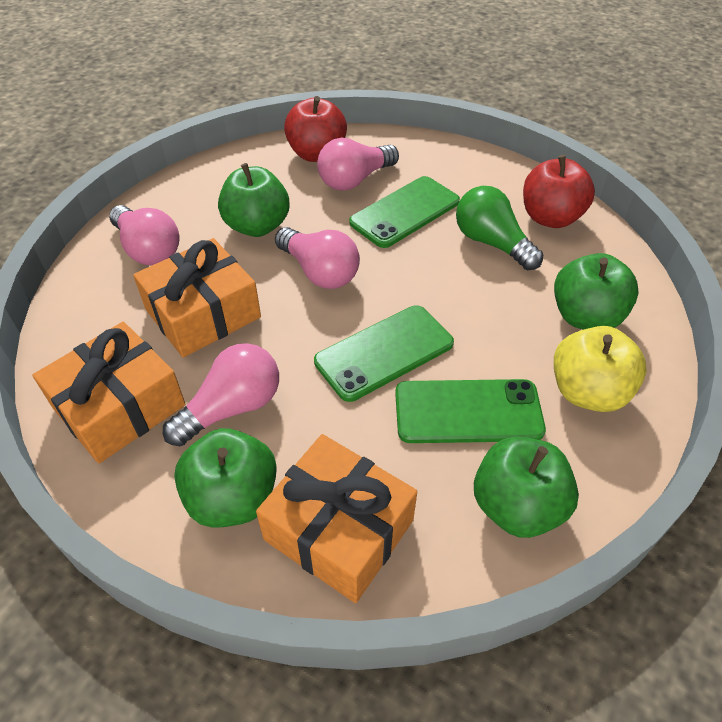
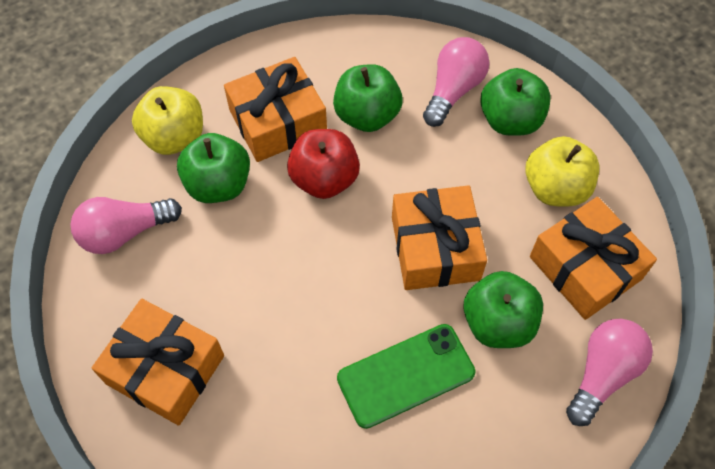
green light bulb: [456,186,543,270] = 1 -> none = 0
green phone: [314,305,454,402] [349,176,460,248] [395,379,546,443] = 3 -> [337,324,476,429] = 1
orange gift: [33,322,185,463] [133,238,261,357] [256,434,417,603] = 3 -> [92,299,224,426] [224,57,327,162] [392,185,487,290] [530,197,657,320] = 4
pink light bulb: [109,205,179,265] [163,343,279,446] [275,227,360,289] [317,138,399,191] = 4 -> [70,197,182,254] [423,37,489,127] [566,319,653,426] = 3
red apple: [284,96,347,162] [523,155,595,228] = 2 -> [287,129,360,199] = 1
yellow apple: [554,326,647,412] = 1 -> [132,86,203,155] [525,136,600,206] = 2

